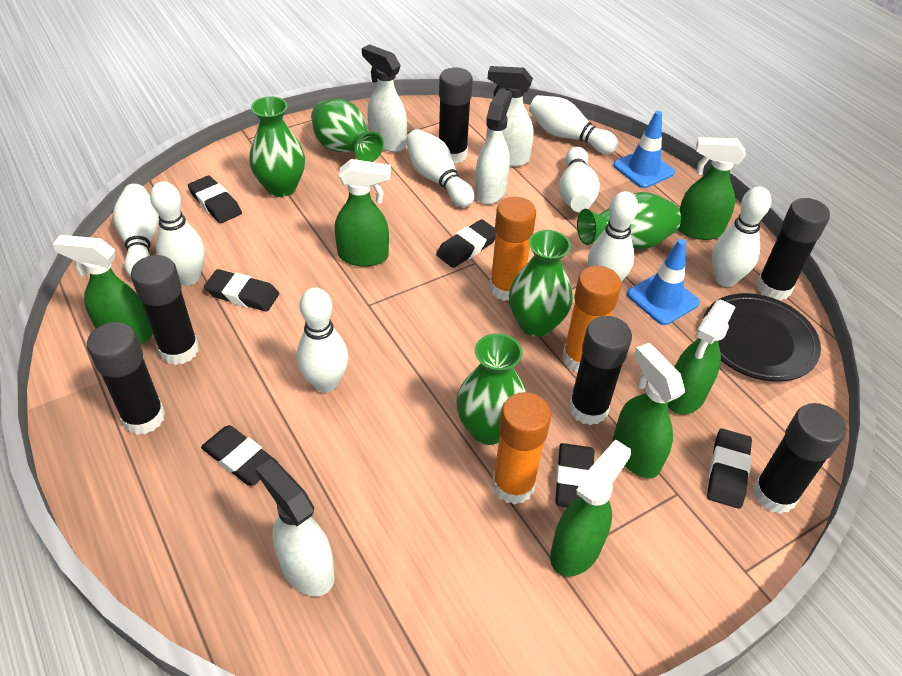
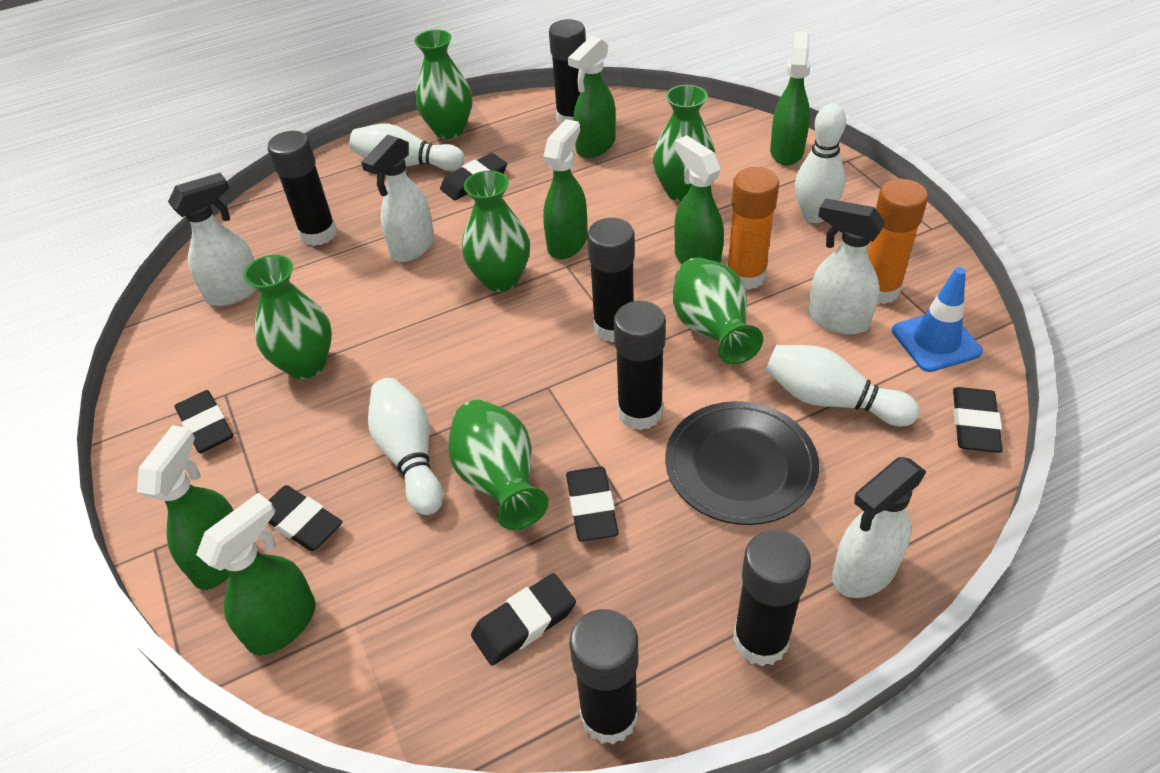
blue traffic cone: [613,111,675,188] [627,239,700,325] = 2 -> [892,267,983,372] = 1
green vase: [249,96,305,197] [311,99,384,162] [456,333,526,445] [509,230,573,337] [577,192,681,249] = 5 -> [243,255,332,379] [414,30,472,139] [448,400,549,530] [462,170,530,292] [653,85,715,202] [673,257,763,364] = 6
orange glue stick: [490,197,536,301] [492,392,551,504] [562,266,621,372] = 3 -> [727,167,779,290] [868,179,928,304] = 2
white bowling pin: [113,184,159,277] [150,181,205,286] [297,287,348,392] [406,129,474,207] [529,95,618,154] [559,147,600,212] [588,191,638,282] [712,187,771,287] = 8 -> [350,124,465,171] [368,378,443,515] [766,345,919,427] [795,103,846,223] = 4

